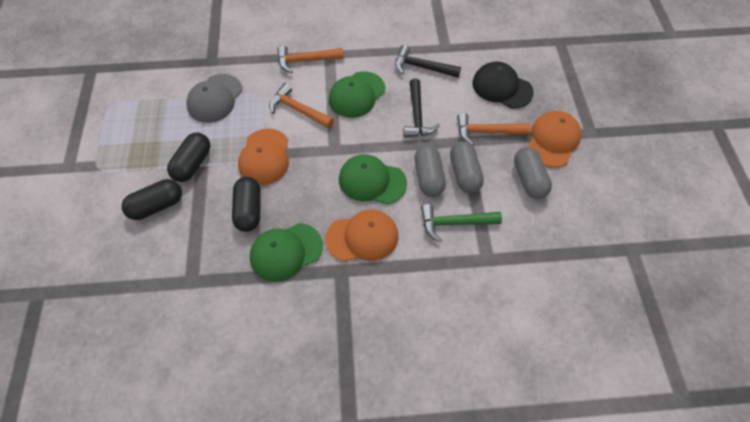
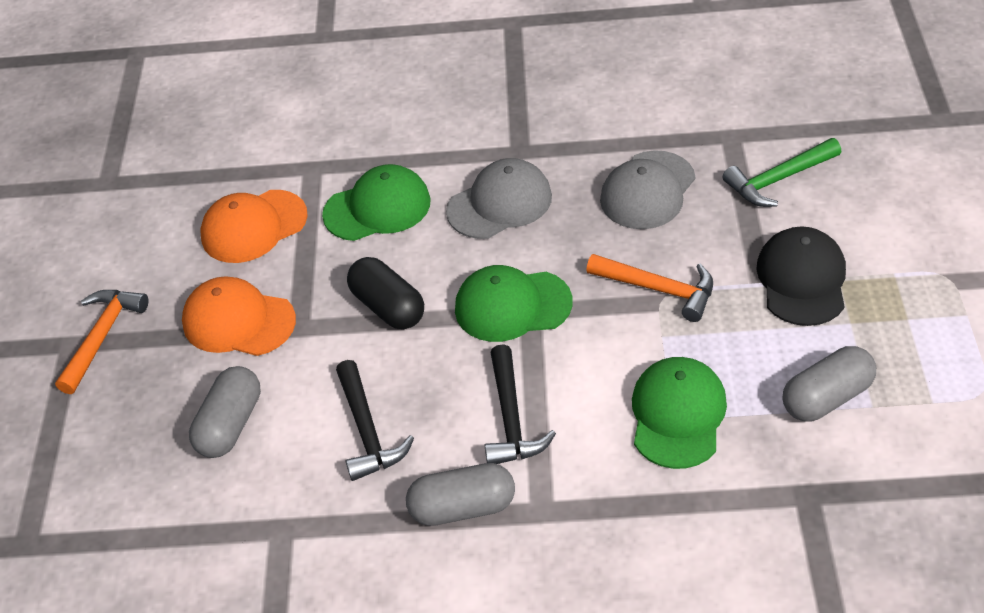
black capsule: [122,179,182,220] [167,133,210,182] [232,177,261,232] = 3 -> [347,257,424,329] = 1
grey cap: [186,74,242,123] = 1 -> [446,158,552,239] [600,150,695,229] = 2
orange cap: [238,129,289,185] [325,210,399,261] [528,111,581,167] = 3 -> [182,276,296,356] [201,190,308,263] = 2
orange hammer: [269,83,334,128] [277,45,344,73] [457,113,531,145] = 3 -> [55,290,149,394] [586,254,713,322] = 2

